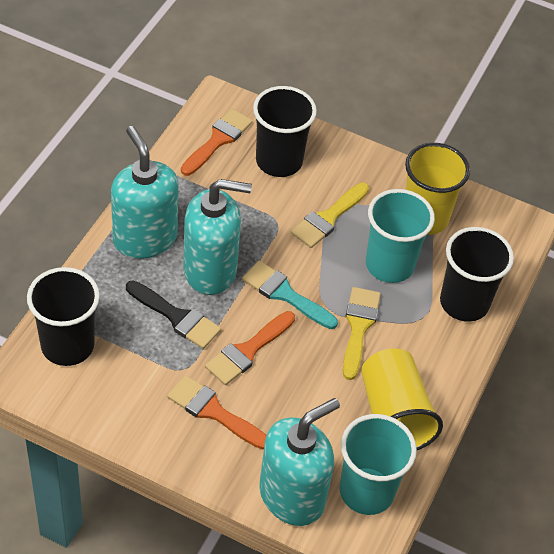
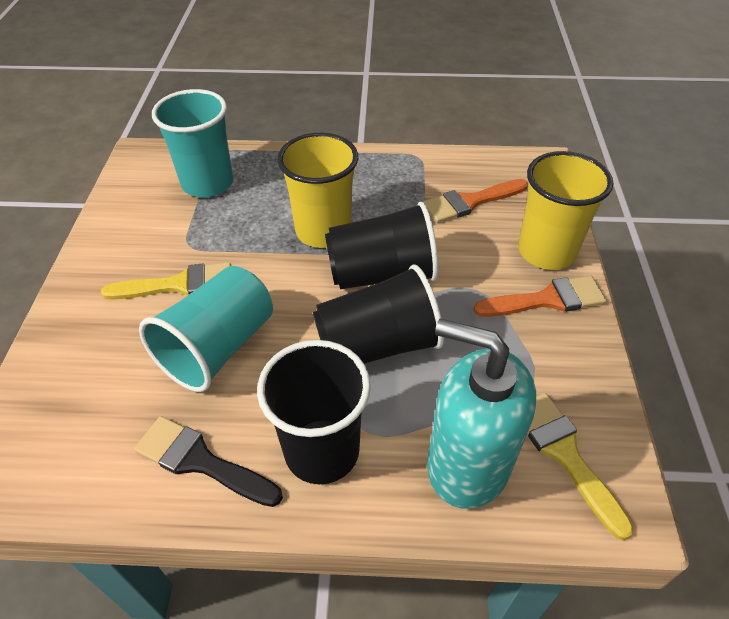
orange brush: [167,375,266,450] [181,109,253,176] [205,311,295,385] = 3 -> [423,179,528,223] [473,276,606,317] = 2
turquoise brush: [242,261,338,329] = 1 -> none = 0
turquoise soap dispenser: [111,126,178,259] [183,179,252,295] [259,398,340,526] = 3 -> [427,319,536,509] = 1

